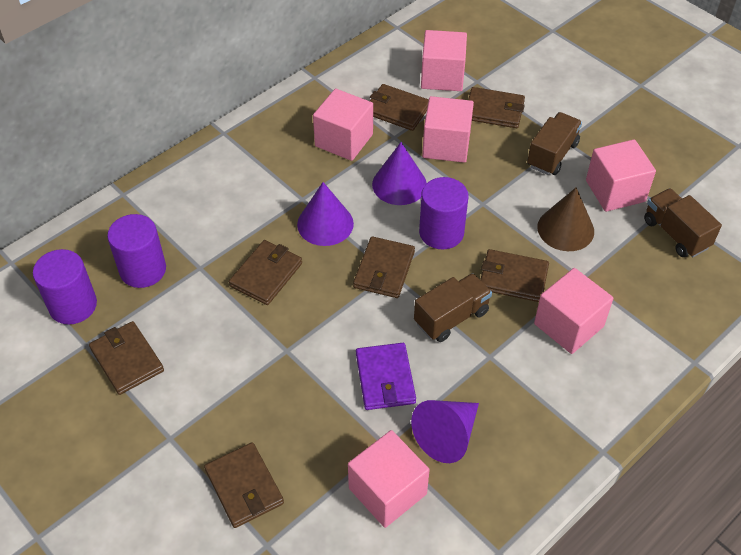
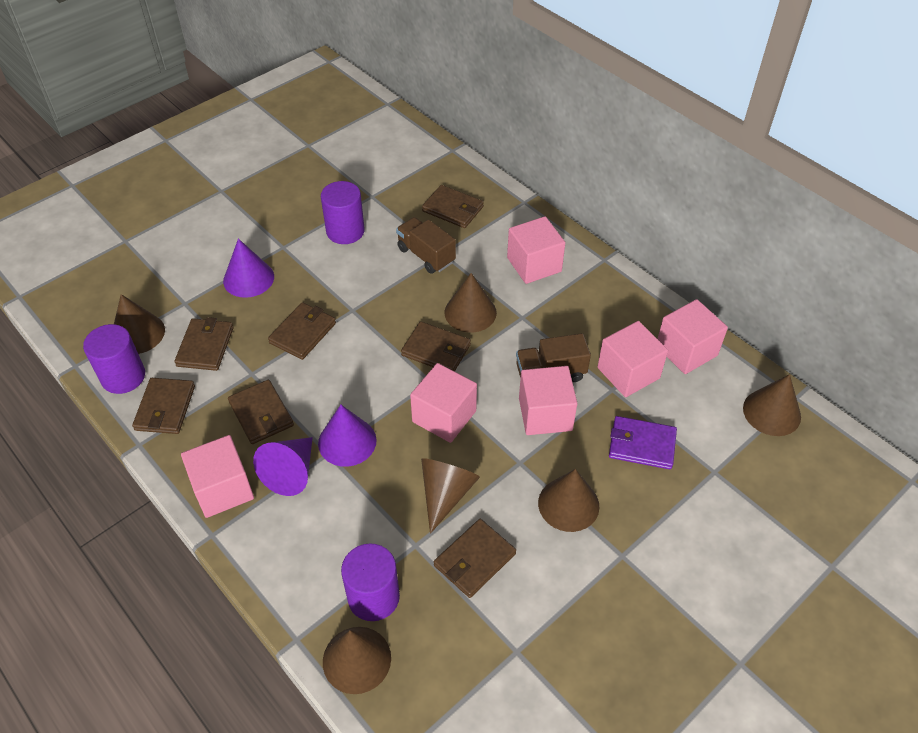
brown cone: [537,187,594,251] = 1 -> [114,294,165,354] [323,627,391,694] [421,458,480,534] [445,273,497,333] [538,469,599,532] [743,374,801,436] = 6
brown truck: [414,273,492,342] [527,112,582,175] [644,188,722,257] = 3 -> [396,217,456,274] [516,333,591,382] = 2

